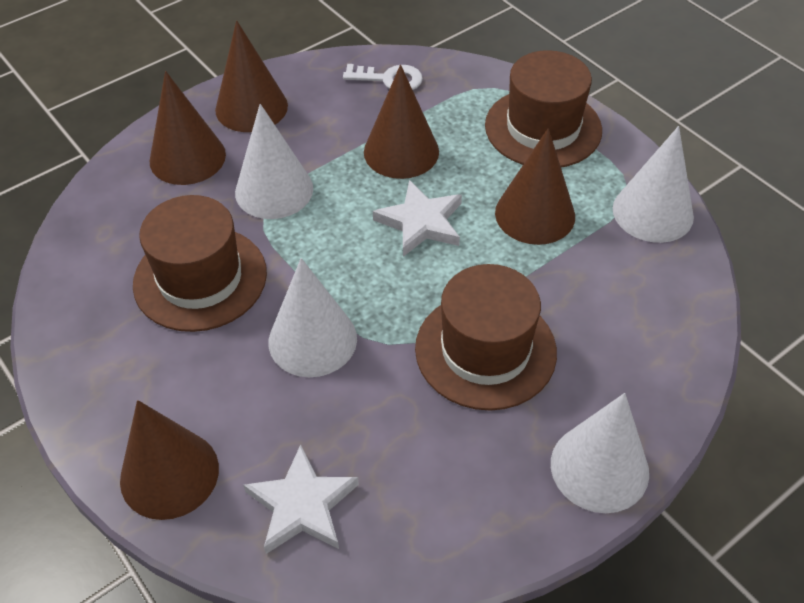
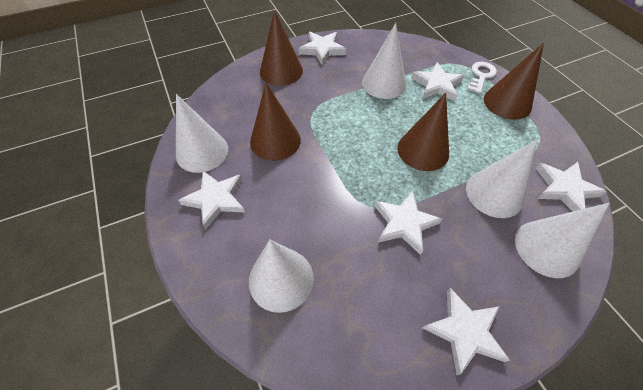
brown cone: [120,400,219,520] [150,71,226,185] [215,20,288,132] [364,65,439,179] [495,128,575,245] = 5 -> [250,83,301,161] [260,10,303,86] [397,93,449,171] [484,43,544,120] = 4
brown hat: [133,195,267,332] [415,264,557,411] [485,50,602,167] = 3 -> none = 0
white cone: [235,104,313,219] [269,258,357,377] [551,393,649,513] [613,126,694,243] = 4 -> [176,94,228,173] [249,239,314,313] [362,23,406,99] [466,140,537,218] [515,203,610,278] = 5
white star: [243,444,359,554] [373,180,462,257] = 2 -> [178,171,245,230] [299,32,346,65] [374,190,442,255] [411,62,464,101] [423,288,510,375] [535,162,607,211] = 6

